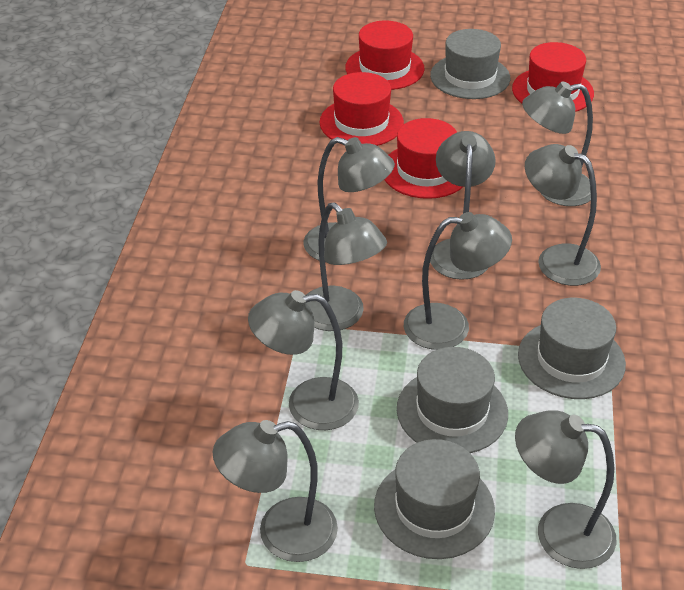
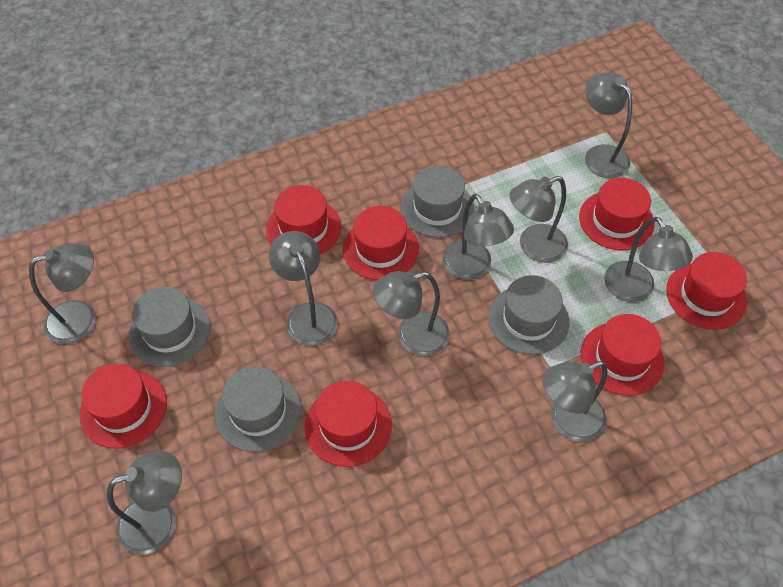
red hat: [320,72,404,146] [345,21,425,90] [384,118,463,199] [512,42,594,112] = 4 -> [79,363,167,449] [266,185,341,255] [305,381,392,467] [343,206,419,280] [579,178,655,250] [581,314,665,396] [666,252,747,330] = 7

